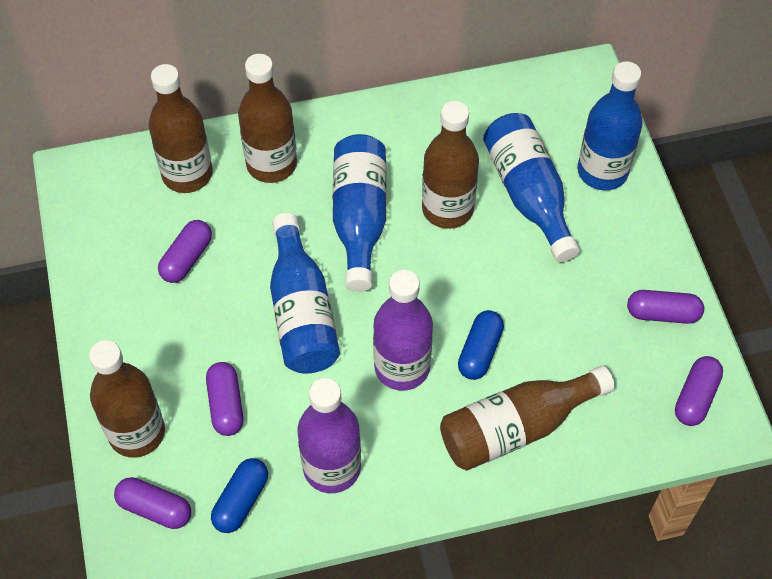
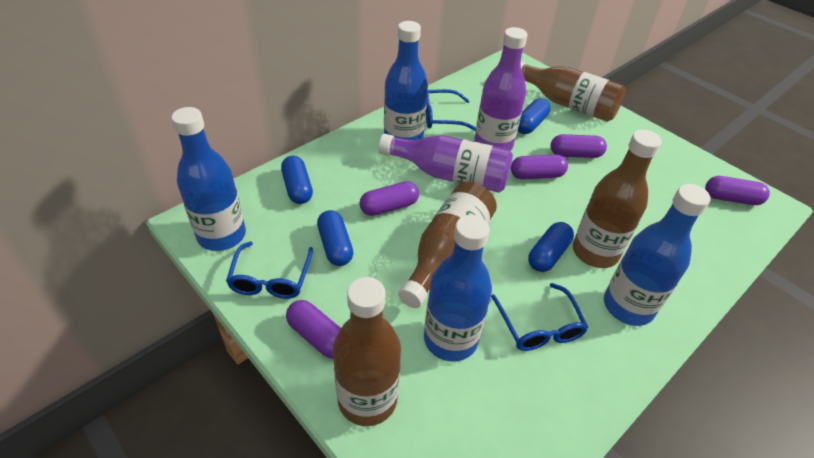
blue capsule: [211,458,268,533] [458,310,504,380] = 2 -> [281,156,313,204] [317,210,353,266] [518,98,551,134] [528,222,574,272] = 4
blue glasses: none = 0 -> [226,241,313,299] [426,89,476,131] [491,283,588,351] = 3
brown bottle: [89,340,165,458] [149,64,213,193] [238,54,297,183] [422,101,479,229] [440,366,615,471] = 5 -> [333,277,401,426] [398,182,497,308] [521,62,626,122] [573,130,662,268] = 4

